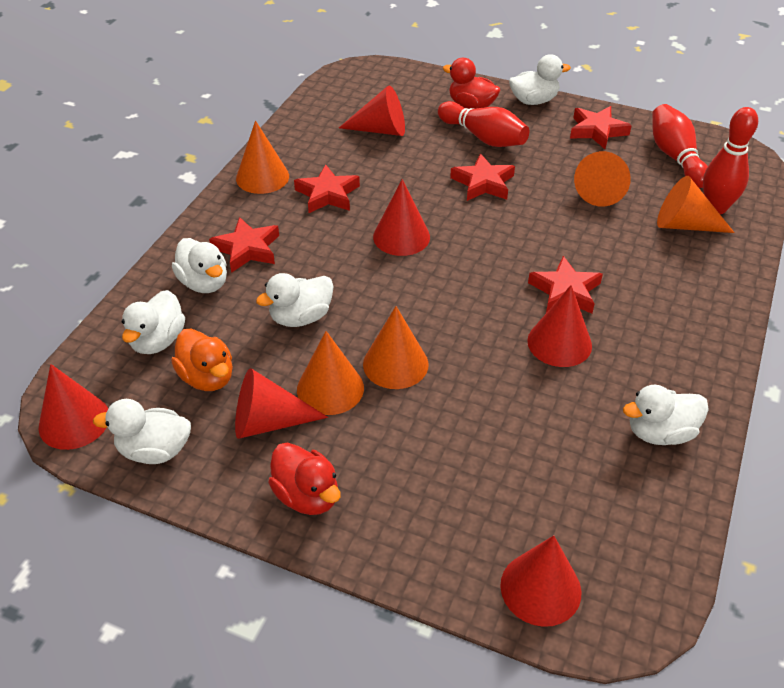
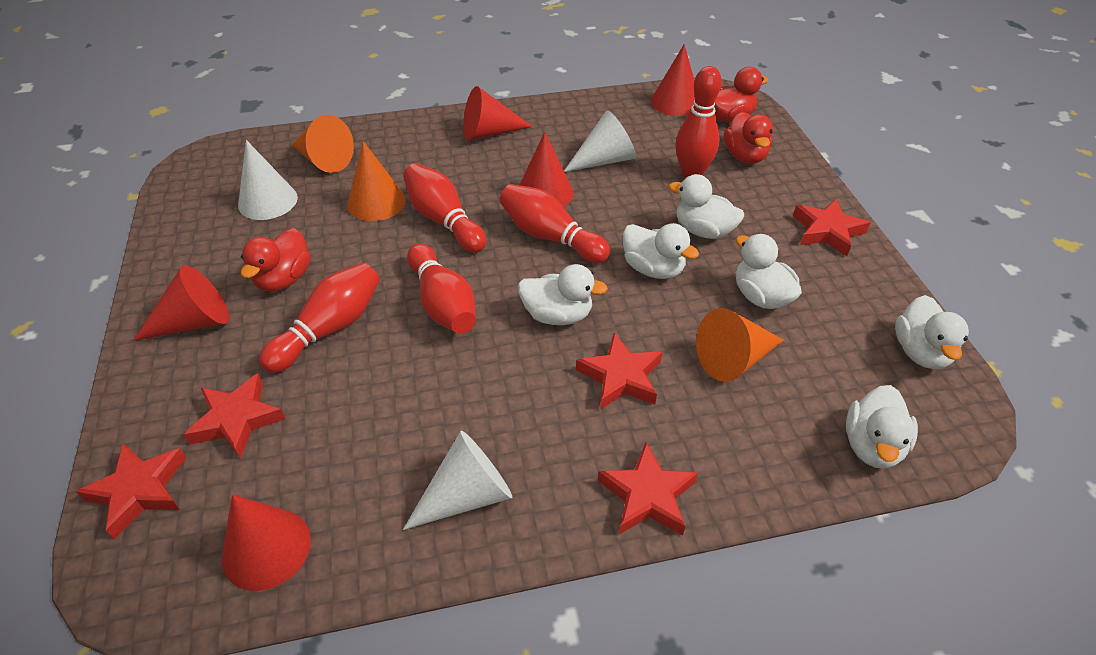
orange cone: [236,120,289,194] [297,331,364,415] [363,306,429,389] [574,151,631,207] [657,176,735,233] = 5 -> [291,115,354,173] [347,141,406,221] [696,308,784,382] = 3
orange duck: [171,328,233,391] = 1 -> none = 0
red bowling pin: [438,101,529,147] [652,104,708,188] [703,107,758,214] = 3 -> [259,263,380,373] [403,163,486,253] [407,244,476,334] [499,184,610,263] [675,66,722,178] = 5
red cone: [39,364,108,450] [235,368,328,439] [339,86,405,136] [373,179,430,256] [500,535,581,627] [527,285,592,367] = 6 -> [133,265,229,341] [221,495,311,591] [463,86,533,141] [520,132,574,207] [651,44,695,116] = 5
red duck: [268,443,341,515] [443,58,500,109] = 2 -> [241,228,311,292] [714,67,769,122] [724,112,773,164] = 3
white cone: none = 0 -> [238,140,298,220] [403,431,512,530] [564,110,636,172] = 3

